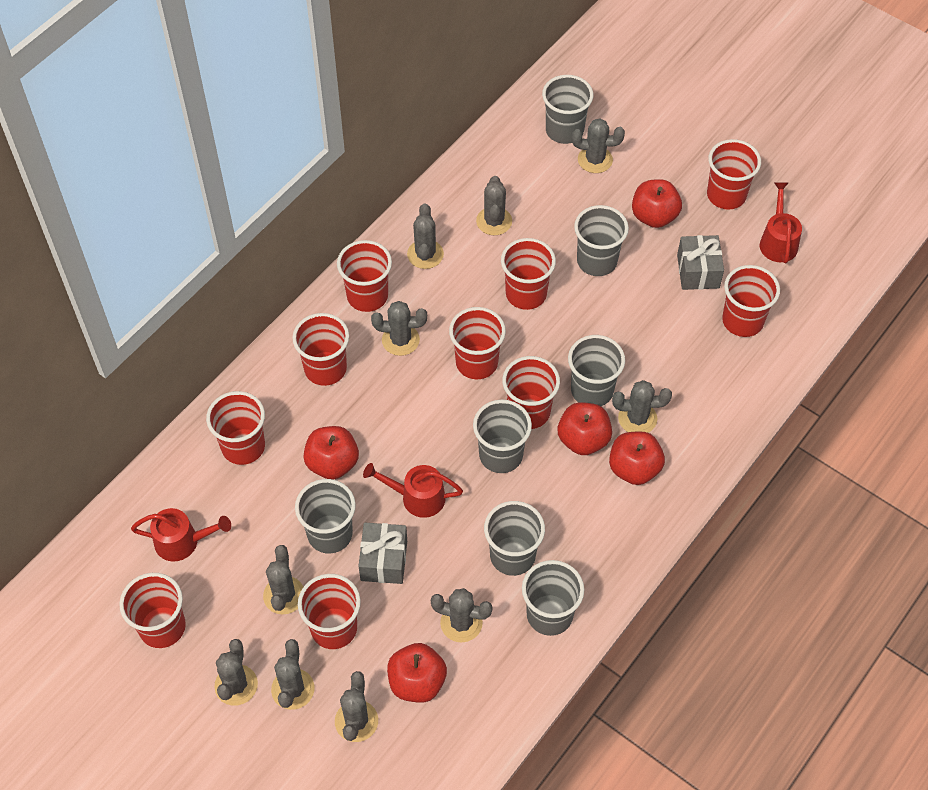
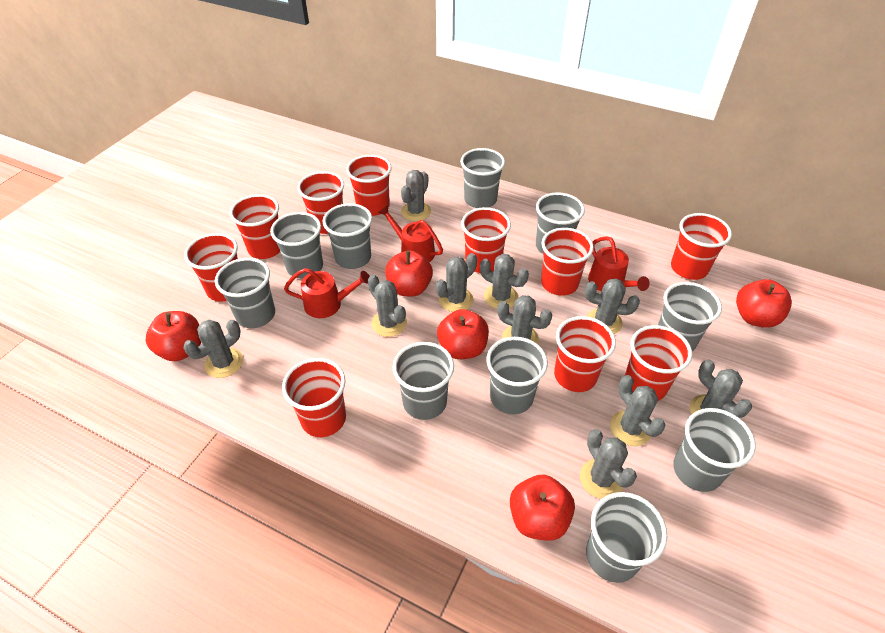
grey cup: [295,479,356,554] [473,399,532,473] [484,501,545,576] [522,560,584,636] [542,75,593,144] [568,335,625,406] [574,205,629,276] = 7 -> [215,258,275,328] [270,212,323,278] [323,203,372,269] [393,342,454,420] [460,148,505,208] [486,337,548,414] [536,192,585,254] [586,492,667,583] [658,282,722,352] [673,408,756,492] = 10
grey gift: [358,523,407,584] [677,235,724,290] = 2 -> none = 0

